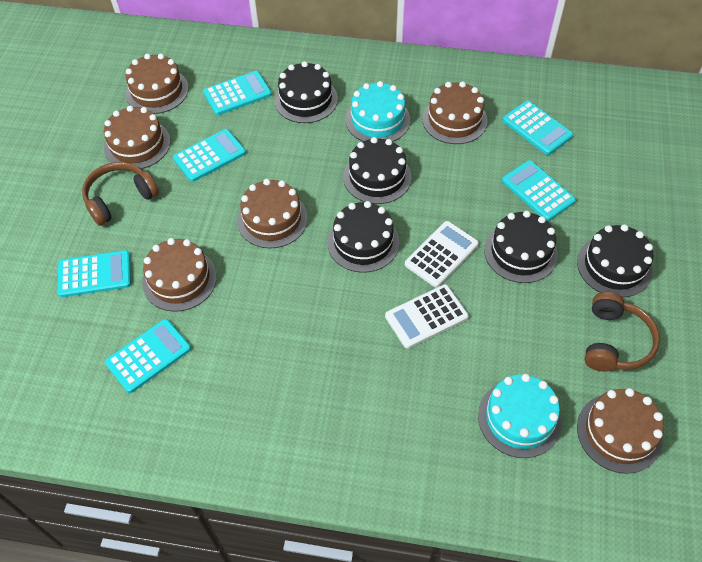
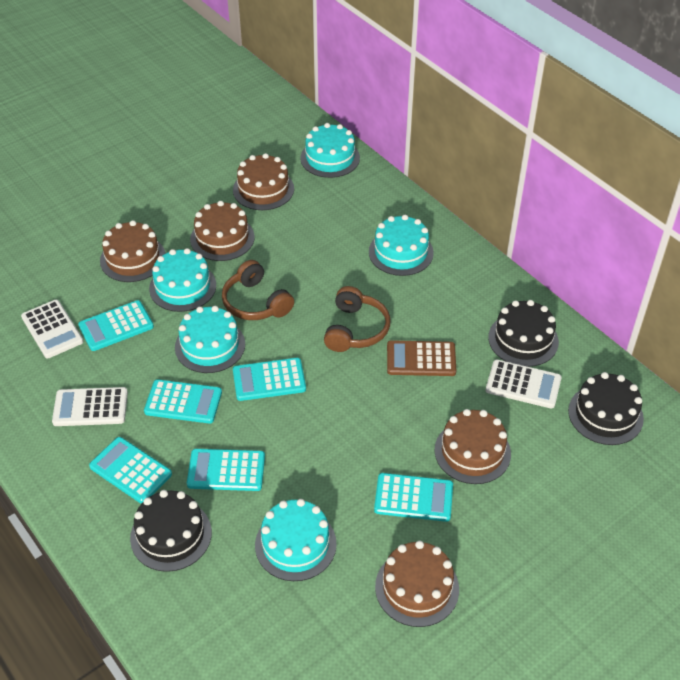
black cake: [274,61,338,123] [327,201,399,273] [343,137,412,204] [484,211,558,283] [577,224,654,298] = 5 -> [130,490,212,572] [488,300,559,367] [568,372,644,445] = 3
brown cake: [104,106,170,169] [125,54,189,114] [142,238,217,312] [237,179,308,248] [422,81,488,144] [577,388,664,474] = 6 -> [100,220,166,282] [190,201,255,261] [233,153,294,210] [375,541,459,627] [435,409,511,484] = 5
brown calculator: none = 0 -> [387,340,456,376] = 1
turquoise cake: [345,81,410,142] [478,374,562,458] = 2 -> [149,248,216,312] [175,306,245,373] [255,499,337,581] [300,123,360,178] [369,215,434,276] = 5
white calculator: [385,284,469,349] [405,221,479,287] = 2 -> [21,300,83,358] [52,387,128,426] [486,359,562,409] = 3

